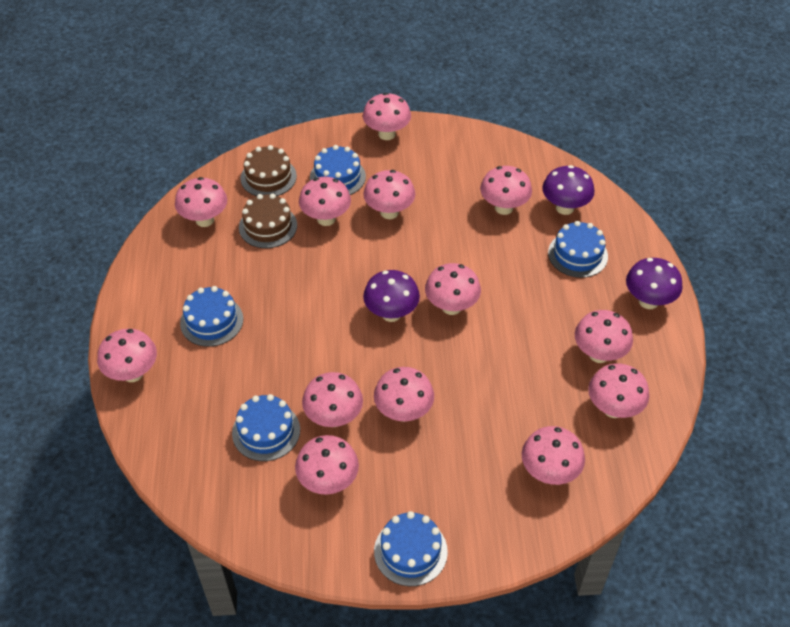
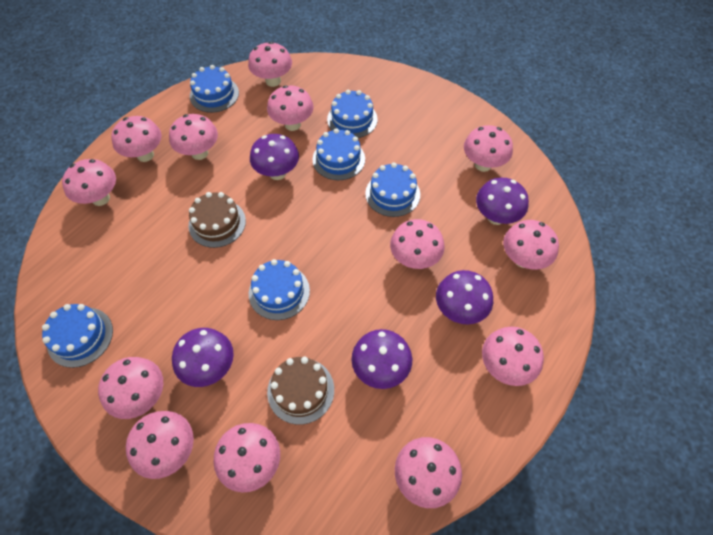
blue cake: [180,286,243,347] [232,394,300,461] [310,145,366,195] [374,511,448,586] [548,221,608,278] = 5 -> [42,304,113,368] [190,65,239,113] [249,259,310,320] [313,128,365,180] [327,90,378,138] [365,163,420,217] = 6
purple mushroom: [363,270,420,322] [542,165,594,215] [626,258,682,309] = 3 -> [172,328,234,387] [250,134,299,180] [351,329,412,389] [436,270,493,325] [476,178,529,225] = 5

